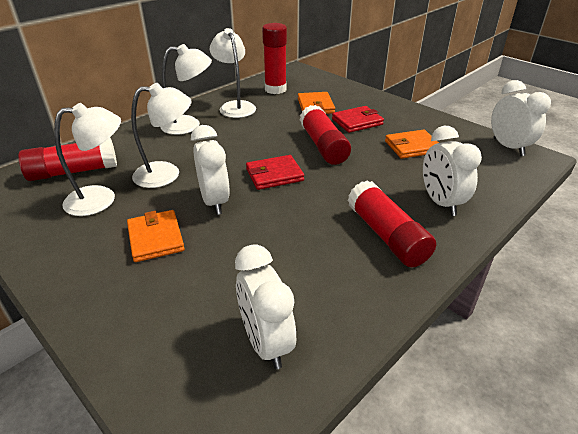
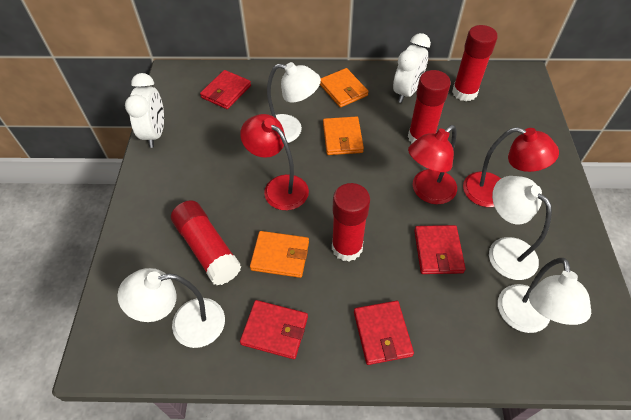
red lamp: none = 0 -> [240,114,309,210] [408,125,457,204] [463,127,559,207] = 3
red wallet: [246,155,304,190] [332,106,384,133] = 2 -> [200,70,251,109] [240,300,308,359] [354,301,414,365] [414,225,466,274] = 4
white clock: [191,125,230,215] [235,244,296,369] [423,126,482,216] [491,80,551,156] = 4 -> [125,73,164,148] [393,33,431,103] = 2

